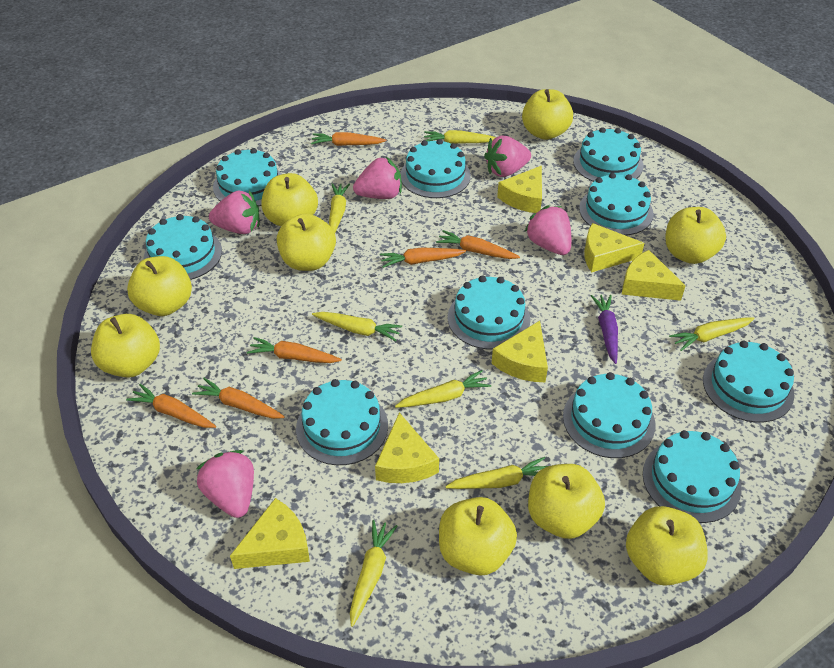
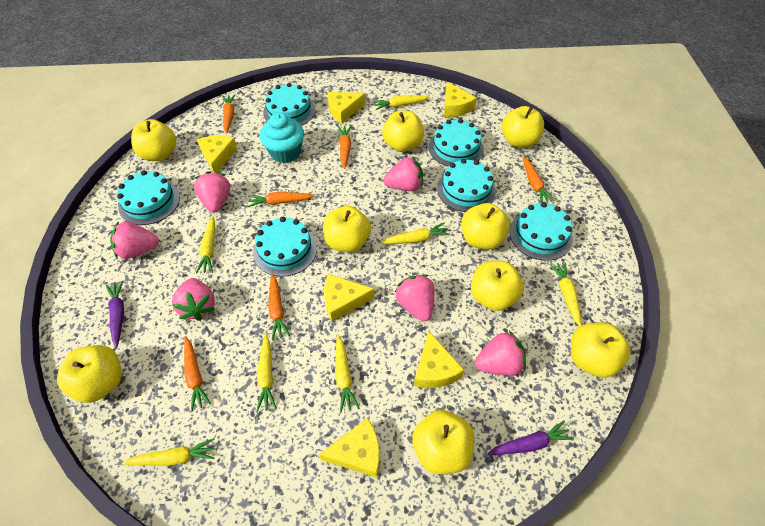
pink strawberry: [196,450,254,518] [209,190,260,234] [353,157,402,199] [484,136,531,177] [525,205,571,255] = 5 -> [110,221,159,259] [172,278,215,321] [194,171,230,213] [383,156,423,191] [395,275,434,322] [475,331,526,376] = 6
purple carrot: [591,295,618,364] = 1 -> [106,280,124,347] [487,420,574,456] = 2
turquoise cake: [144,214,222,280] [213,148,282,207] [296,379,388,465] [401,139,471,198] [448,276,530,349] [563,372,655,458] [573,127,643,182] [579,173,654,235] [643,430,742,523] [703,341,794,422] = 10 -> [117,170,180,225] [253,217,317,277] [263,83,315,126] [429,119,484,166] [437,159,496,212] [509,202,573,261] = 6
turquoise cupcake: none = 0 -> [260,113,304,163] = 1

